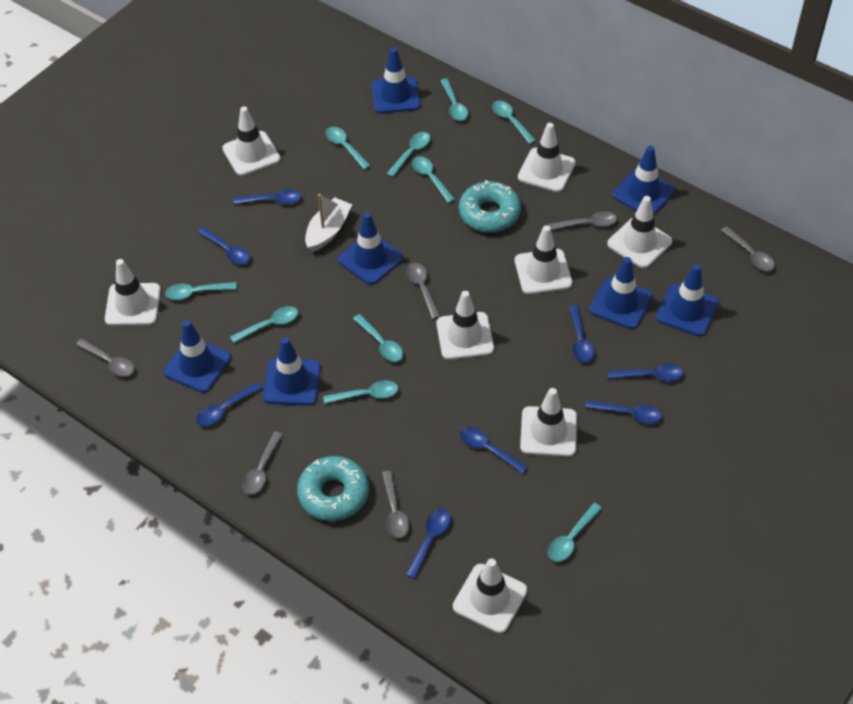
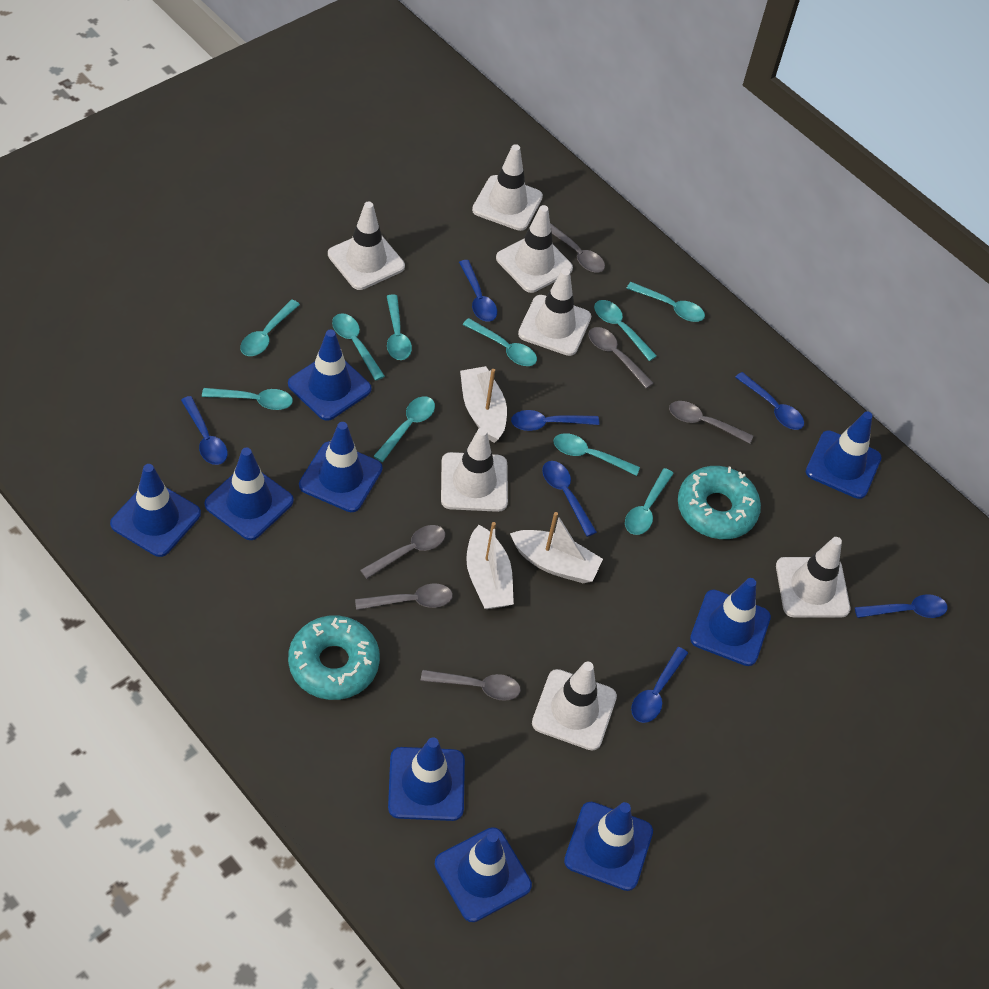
blue spoon: [196,382,262,426] [198,227,250,265] [234,189,301,204] [406,509,451,579] [460,427,528,474] [569,305,594,362] [585,400,662,424] [607,364,683,381] = 8 -> [181,396,228,465] [459,260,497,322] [511,410,599,431] [542,461,597,537] [631,647,688,723] [735,372,804,430] [855,594,948,618] = 7
blue traffic cone: [163,320,231,393] [263,337,321,406] [338,212,403,285] [371,48,420,113] [589,257,653,329] [612,146,675,215] [656,264,719,336] = 7 -> [110,464,201,557] [204,447,294,540] [288,329,371,421] [299,422,383,512] [388,737,465,821] [435,827,532,922] [564,802,653,891] [690,578,771,666] [806,411,882,499] = 9
white boat: [305,194,352,252] = 1 -> [460,366,507,443] [466,522,514,609] [510,512,603,583] = 3
white traffic cone: [105,259,161,326] [222,106,281,176] [436,291,494,360] [453,558,527,634] [515,225,572,294] [518,123,576,192] [520,388,577,457] [607,196,672,268] = 8 -> [328,201,405,290] [441,428,508,512] [472,144,543,231] [496,205,573,293] [518,268,591,356] [532,662,617,751] [776,537,850,618] = 7

